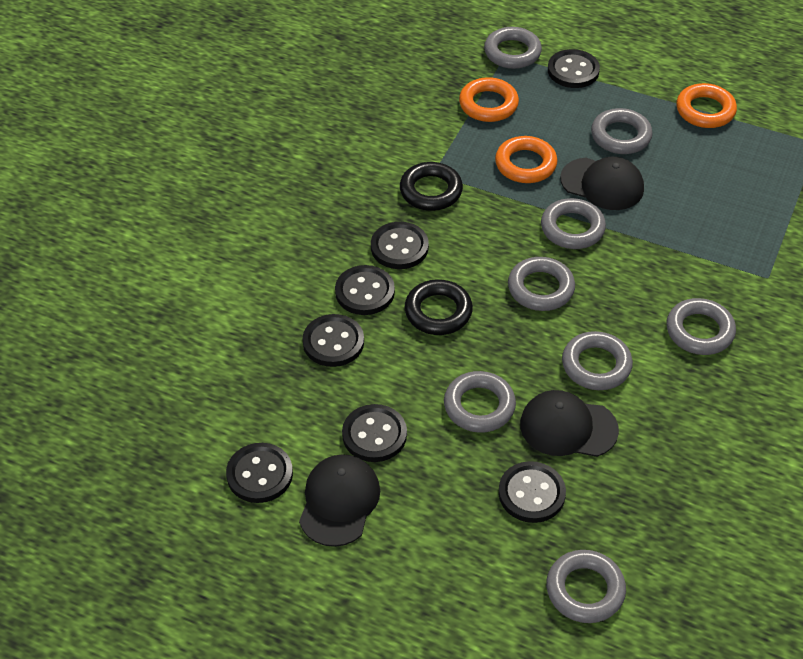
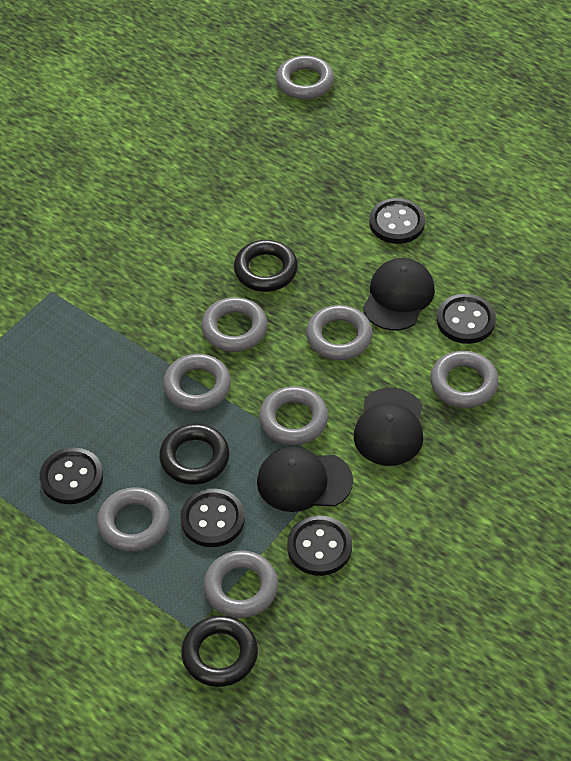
black button: [226,443,293,503] [303,314,364,367] [335,265,395,315] [342,404,407,462] [371,222,429,269] [499,461,566,523] [548,49,600,88] = 7 -> [40,448,103,504] [180,488,245,547] [287,516,352,576] [369,198,425,244] [437,294,496,344] = 5
black ring: [400,162,463,211] [405,279,473,335] = 2 -> [159,424,230,485] [181,615,258,687] [234,240,298,292] = 3
orange ring: [459,77,519,122] [495,136,557,183] [676,83,737,128] = 3 -> none = 0

